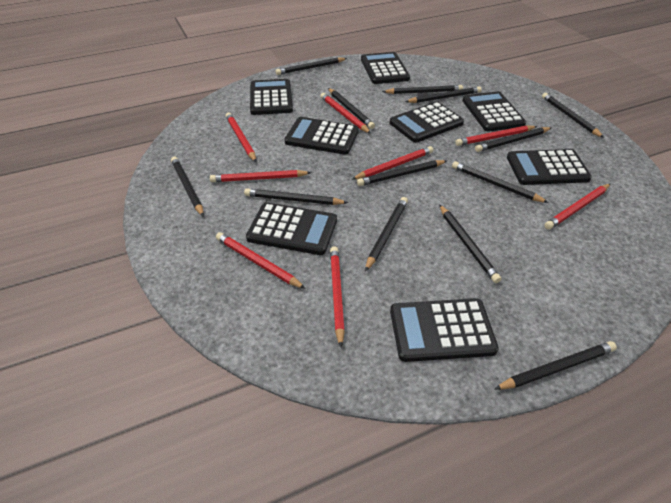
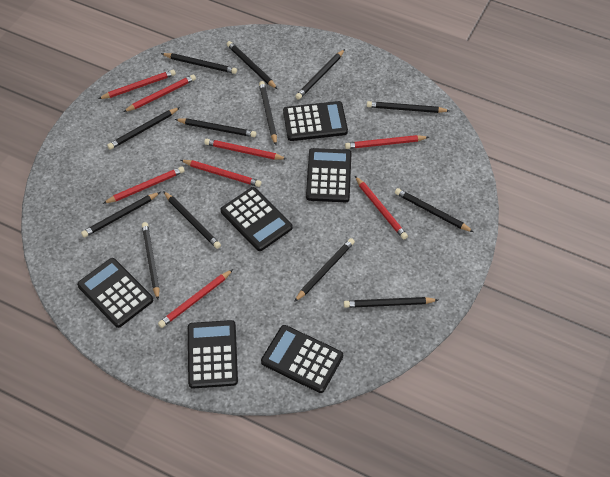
black calculator: [246,202,337,255] [250,79,293,115] [284,117,359,155] [361,52,410,84] [389,102,464,143] [390,298,499,362] [462,91,526,132] [507,149,592,185] = 8 -> [77,258,153,328] [188,320,238,389] [221,187,293,251] [261,325,343,393] [283,101,348,141] [306,148,351,202] = 6

